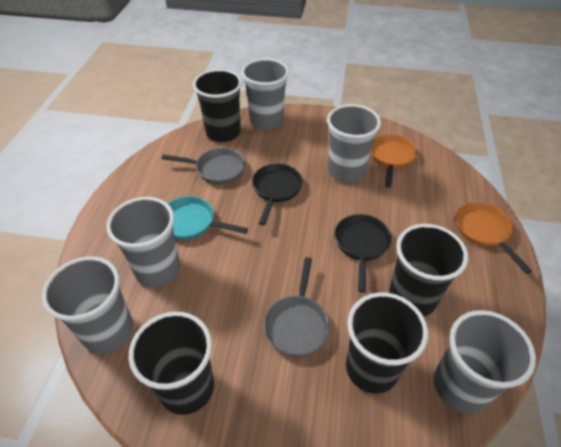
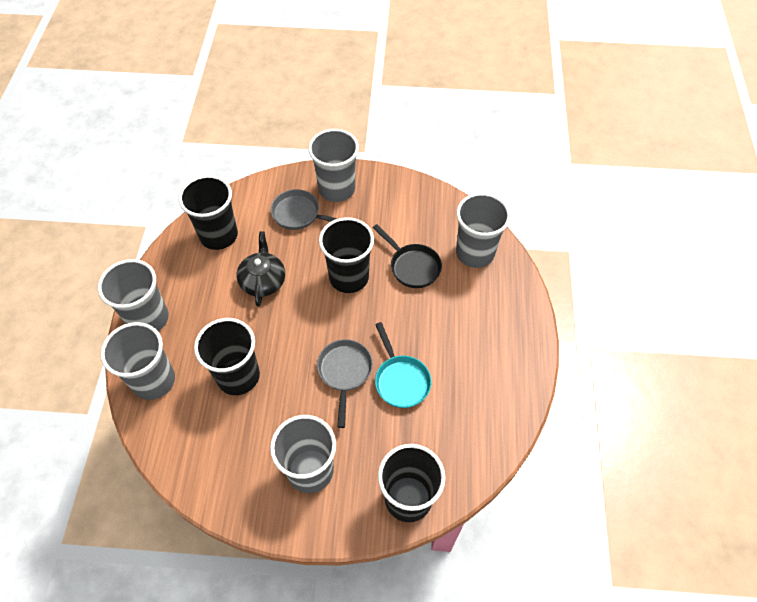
black pan: [252,163,303,226] [335,214,392,293] = 2 -> [373,224,442,288] = 1
black teapot: none = 0 -> [237,232,285,307] = 1
orange pan: [370,134,417,188] [456,202,532,274] = 2 -> none = 0

